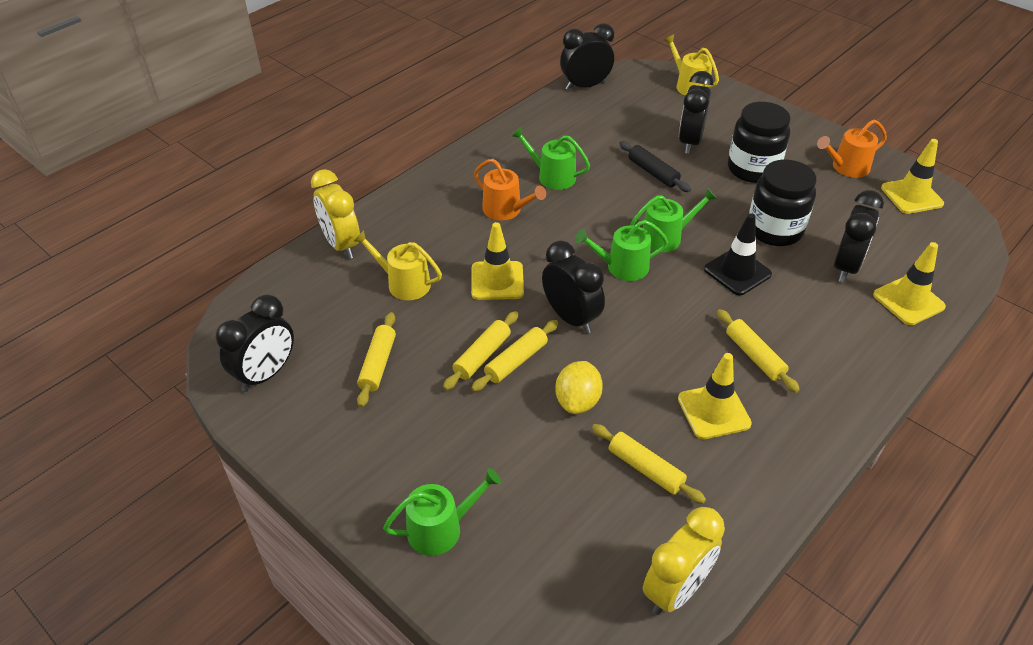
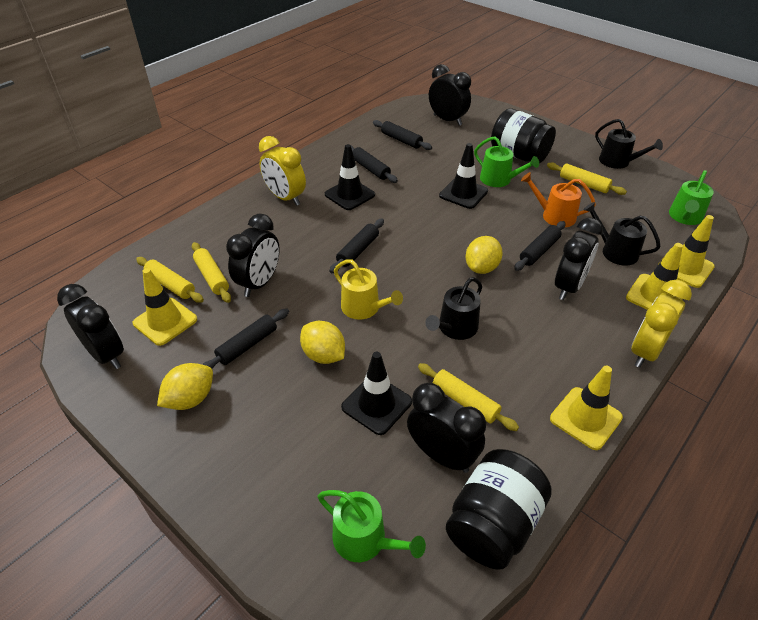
black rolling pin: [619,141,691,192] = 1 -> [202,308,289,369] [329,219,384,273] [351,145,398,183] [373,120,432,150] [514,221,566,271] = 5
black traffic cone: [704,213,772,295] = 1 -> [325,144,375,210] [341,352,412,435] [439,143,488,209] = 3
black watering can: none = 0 -> [425,277,482,340] [583,202,661,266] [595,119,663,169] = 3
green watering can: [383,468,501,556] [511,127,590,190] [575,220,668,281] [630,188,717,252] = 4 -> [318,490,426,562] [474,136,539,187] [669,170,714,225] = 3
orange watering can: [474,159,546,221] [817,119,887,178] = 2 -> [521,172,596,227] = 1
yellow lemon: [555,361,603,414] = 1 -> [157,363,213,410] [300,321,345,364] [466,236,503,274] = 3
yellow rolling pin: [357,312,396,408] [443,311,518,390] [471,320,559,392] [592,424,706,504] [717,309,800,393] = 5 -> [136,257,204,303] [192,242,231,303] [418,363,519,431] [547,162,627,195] = 4
yellow watering can: [354,230,442,300] [664,34,719,96] = 2 -> [334,259,403,320] = 1

